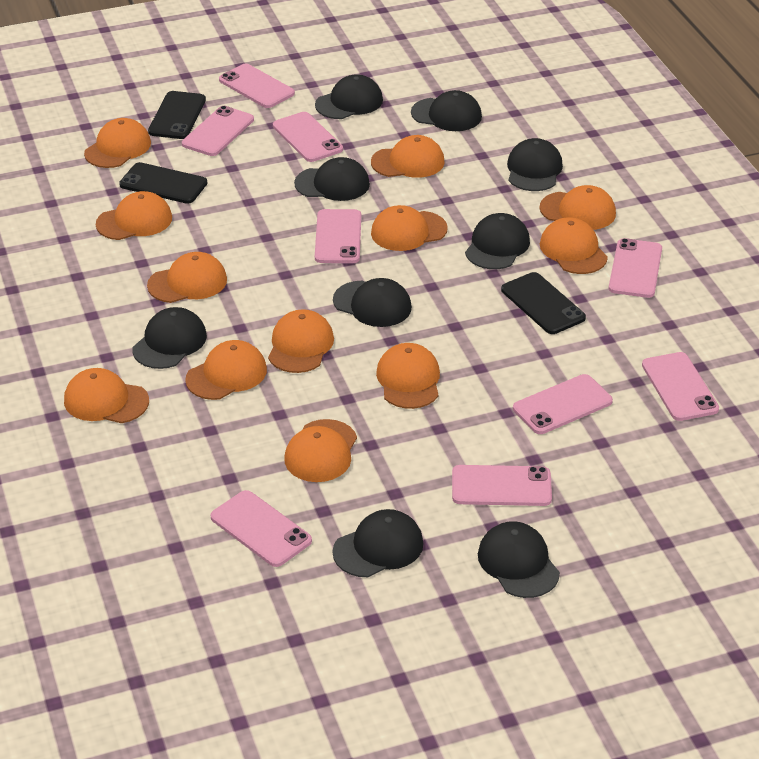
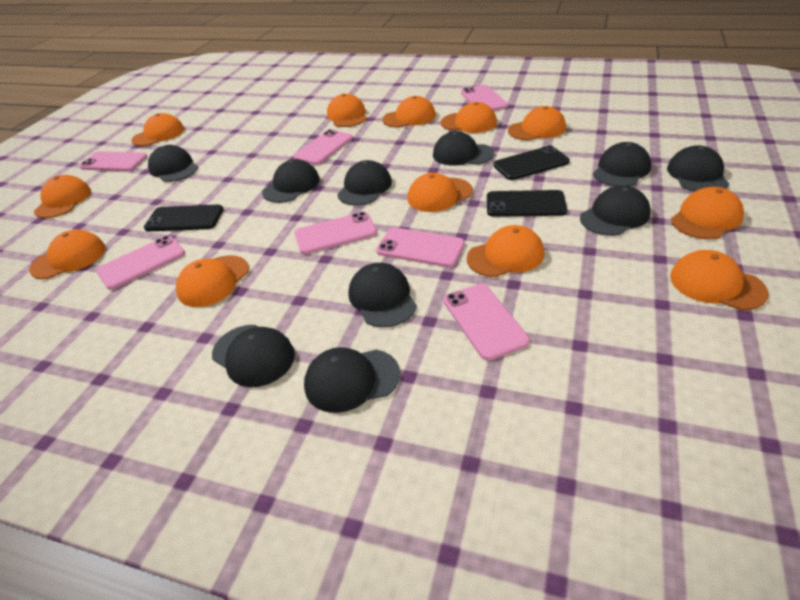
black cap: [133,307,207,369] [294,157,370,201] [315,74,383,119] [333,278,412,327] [333,509,423,577] [411,90,482,131] [465,213,530,269] [478,521,560,598] [507,138,563,191] = 9 -> [148,145,198,182] [212,325,295,387] [262,159,320,203] [304,347,400,413] [337,160,392,206] [349,263,417,327] [433,131,494,166] [580,185,651,236] [593,142,651,186] [667,145,729,192] = 10
pink phone: [182,106,254,156] [210,490,312,567] [219,64,295,108] [273,112,343,162] [315,209,361,263] [452,465,552,506] [513,374,613,434] [609,238,662,298] [642,352,719,421] = 9 -> [80,151,147,171] [96,236,185,290] [293,129,353,165] [294,212,377,254] [376,227,465,268] [443,284,530,361] [461,85,509,111] = 7

